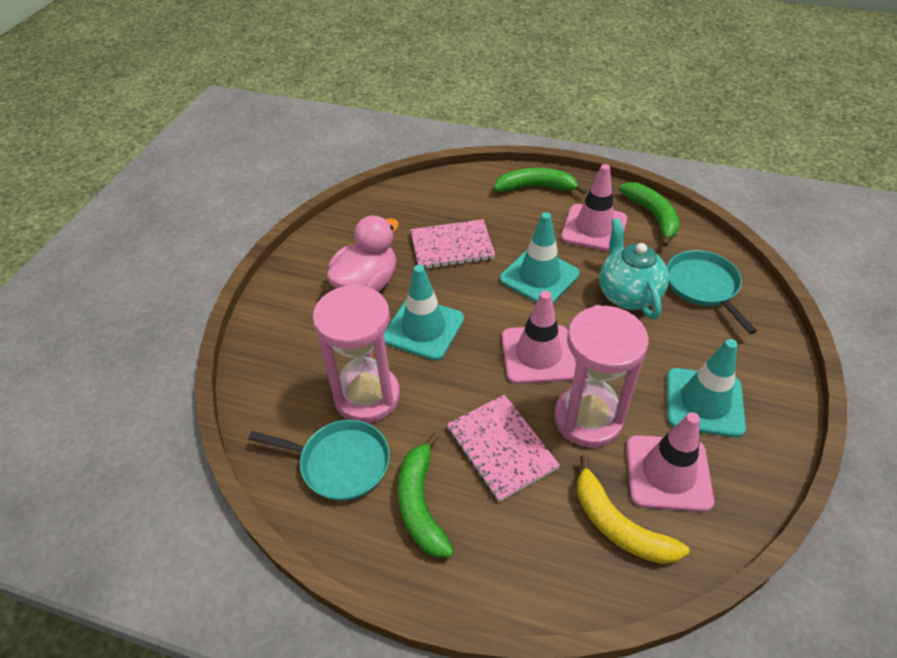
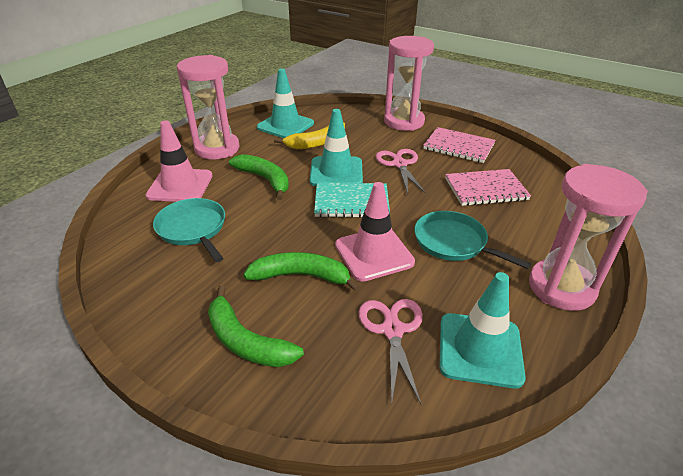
pink duck: [327,215,399,292] = 1 -> none = 0
pink hourglass: [313,284,400,423] [554,305,649,448] = 2 -> [177,55,240,159] [384,36,434,131] [529,164,648,311] = 3
pink scissors: none = 0 -> [359,299,423,405] [376,149,426,194] = 2
pink traffic cone: [502,291,576,384] [561,164,627,251] [626,412,714,512] = 3 -> [146,120,213,202] [335,182,415,282] = 2
turquoise notebook: none = 0 -> [314,183,390,218] = 1
turquoise teapot: [599,218,669,319] = 1 -> none = 0

